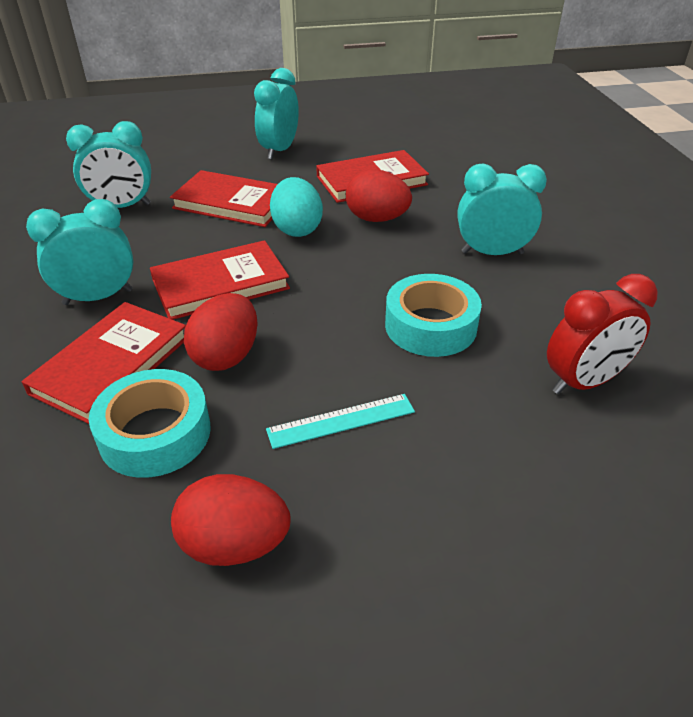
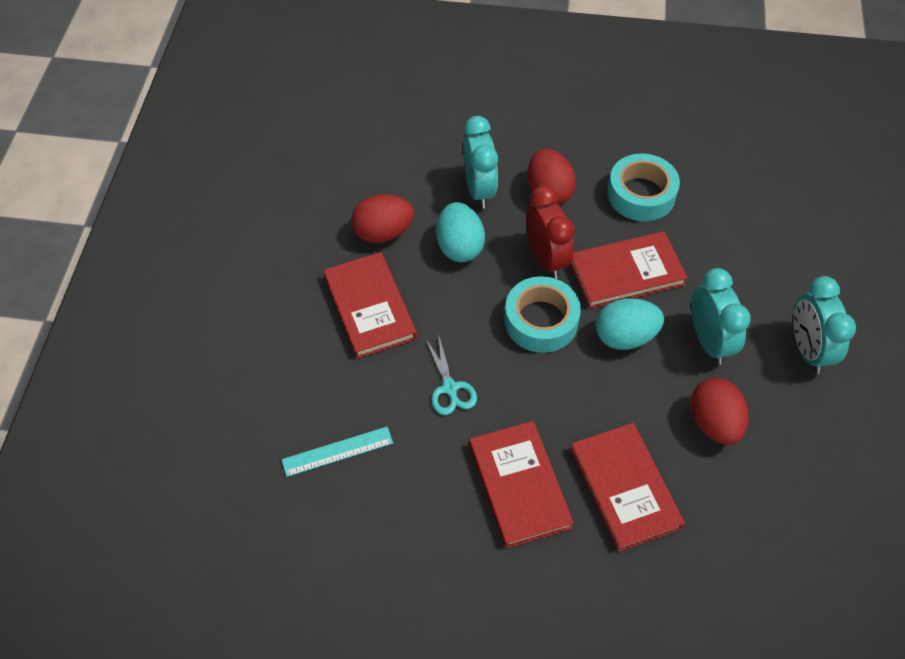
turquoise clock: [26,199,133,305] [66,121,151,208] [254,68,299,160] [457,163,547,255] = 4 -> [463,116,498,209] [692,268,751,365] [793,276,856,374] = 3
turquoise egg: [270,177,323,237] = 1 -> [437,202,485,262] [596,298,664,350] = 2
turquoise scissors: none = 0 -> [425,337,477,415] = 1

